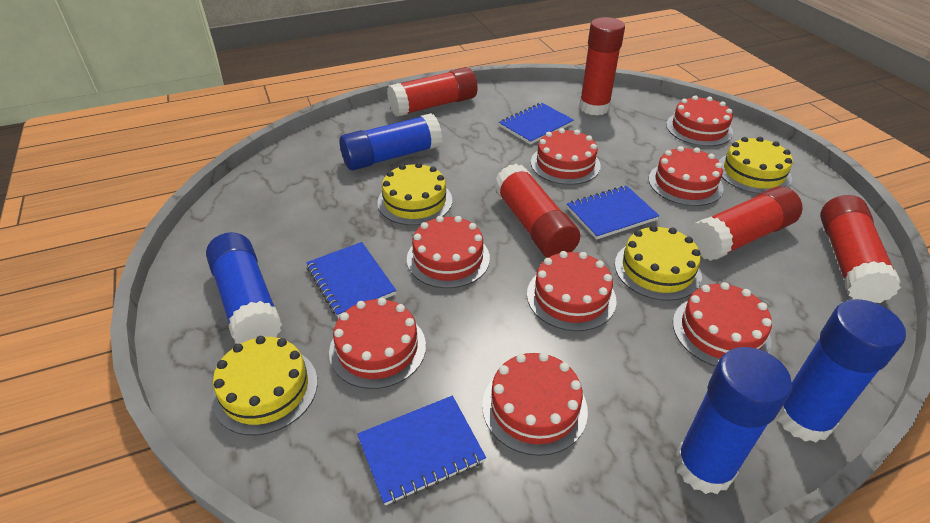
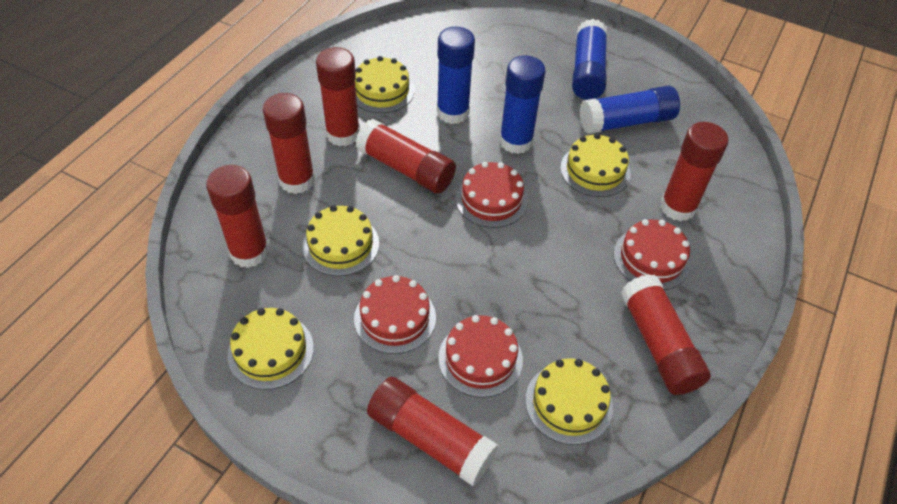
blue notebook: [306,242,396,318] [357,396,486,505] [499,103,574,145] [567,186,659,240] = 4 -> none = 0
red cake: [329,298,426,389] [407,216,490,288] [482,352,588,456] [527,251,617,331] [531,128,601,185] [649,146,724,206] [666,96,733,146] [673,282,772,367] = 8 -> [354,275,436,354] [438,315,523,398] [455,162,528,228] [614,219,691,290] = 4
red glue stick: [387,67,477,117] [494,164,580,258] [579,17,625,116] [689,186,803,261] [820,195,901,303] = 5 -> [206,165,269,268] [263,93,315,194] [316,47,360,146] [356,119,456,193] [367,377,498,486] [621,274,711,395] [660,122,729,221] = 7
yellow cake: [212,336,317,435] [377,162,452,225] [615,225,702,301] [719,137,793,194] = 4 -> [227,308,314,390] [302,205,379,276] [355,56,414,113] [525,358,613,445] [560,133,631,197] = 5

